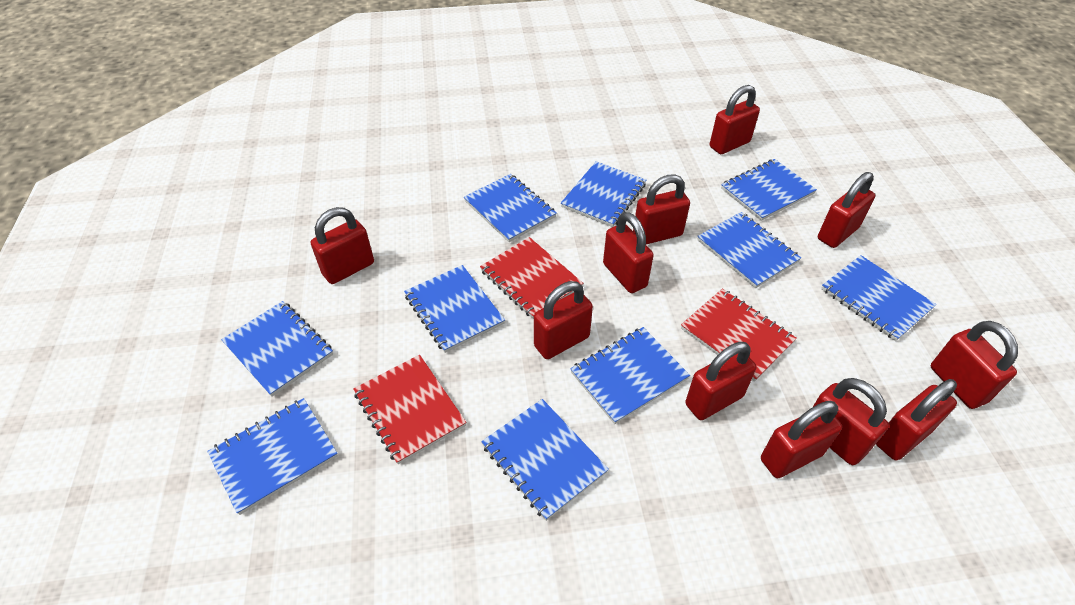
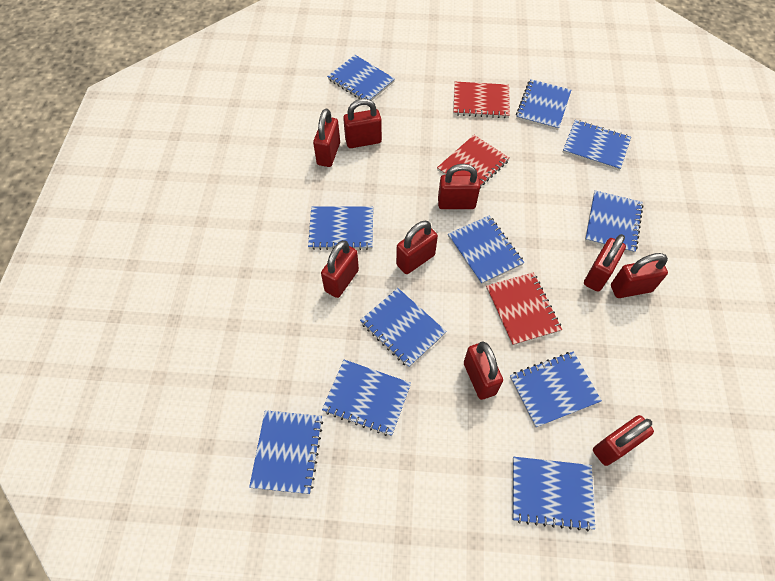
blue notebook: [207,398,338,515] [221,301,333,397] [404,265,505,353] [464,174,557,242] [481,399,609,521] [561,161,646,227] [570,327,690,424] [697,212,801,288] [721,159,817,221] [821,255,936,341] = 10 -> [249,410,323,494] [308,206,373,250] [322,360,411,436] [327,55,395,100] [360,288,447,368] [448,215,524,285] [510,351,602,428] [512,457,595,531] [516,79,571,130] [563,120,631,171] [585,190,643,253] = 11
red padlock: [311,207,374,284] [534,281,593,359] [603,212,654,293] [633,174,690,244] [685,342,756,420] [710,85,760,154] [761,401,842,478] [813,378,889,465] [818,172,875,248] [876,379,957,461] [931,321,1018,409] = 11 -> [313,109,340,167] [321,240,359,298] [343,99,382,148] [396,221,438,274] [438,164,480,209] [464,341,503,400] [584,234,626,292] [593,415,654,466] [611,253,668,298] = 9

